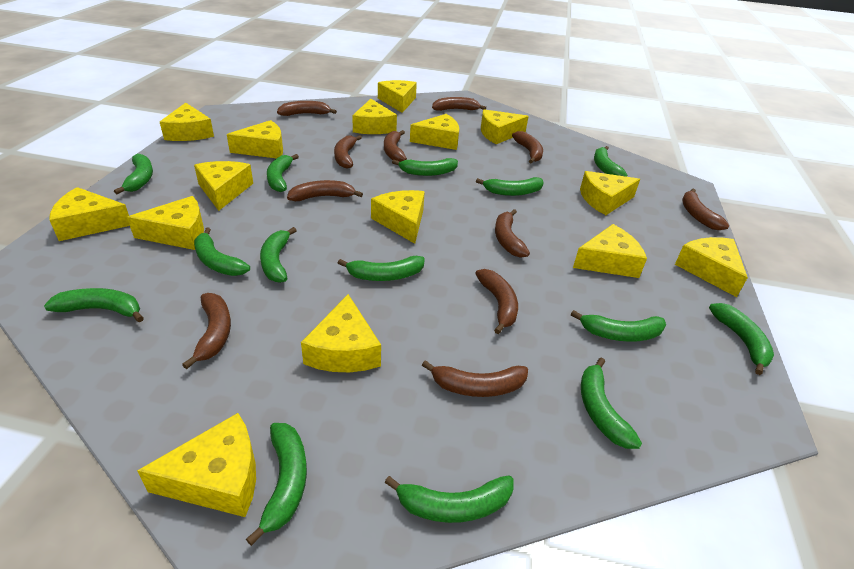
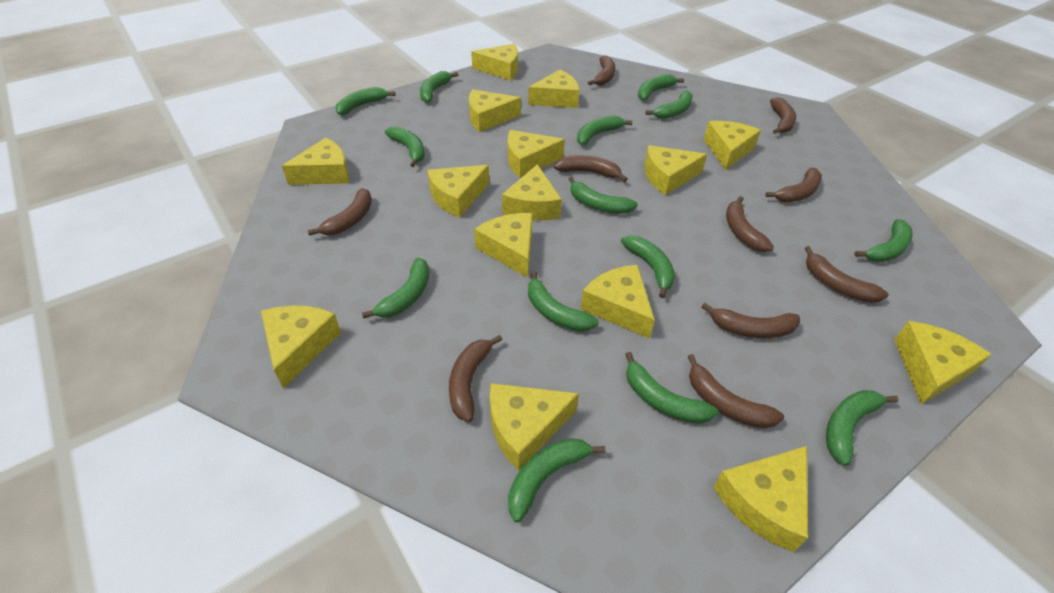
brown banana: [182,293,231,369] [277,101,337,116] [287,180,363,201] [334,135,362,169] [384,130,407,162] [422,360,528,397] [432,97,486,111] [475,269,518,334] [495,209,530,258] [512,131,543,164] [682,189,729,230] = 11 -> [308,188,372,236] [449,335,502,422] [554,155,627,182] [588,55,615,85] [688,354,784,429] [702,303,800,338] [726,196,774,252] [765,168,822,202] [770,97,796,134] [805,246,888,303] = 10

